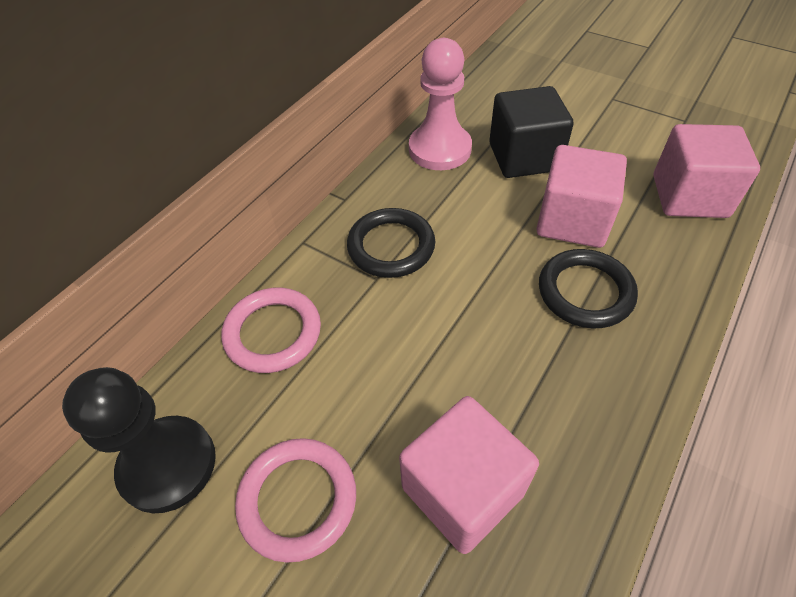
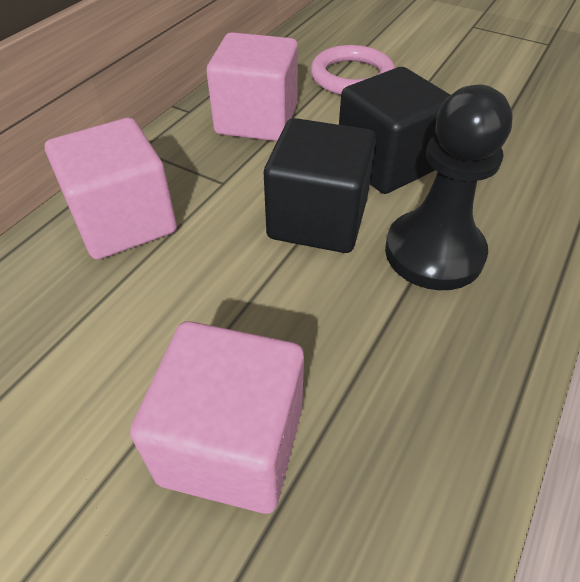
black cube: [489,86,574,178] = 1 -> [264,118,376,253] [339,67,450,194] = 2
black ring: [347,208,435,278] [539,249,638,328] = 2 -> none = 0
pink pawn: [409,38,472,170] = 1 -> none = 0
pink ring: [221,288,321,373] [235,438,356,563] = 2 -> [311,45,395,95] = 1

